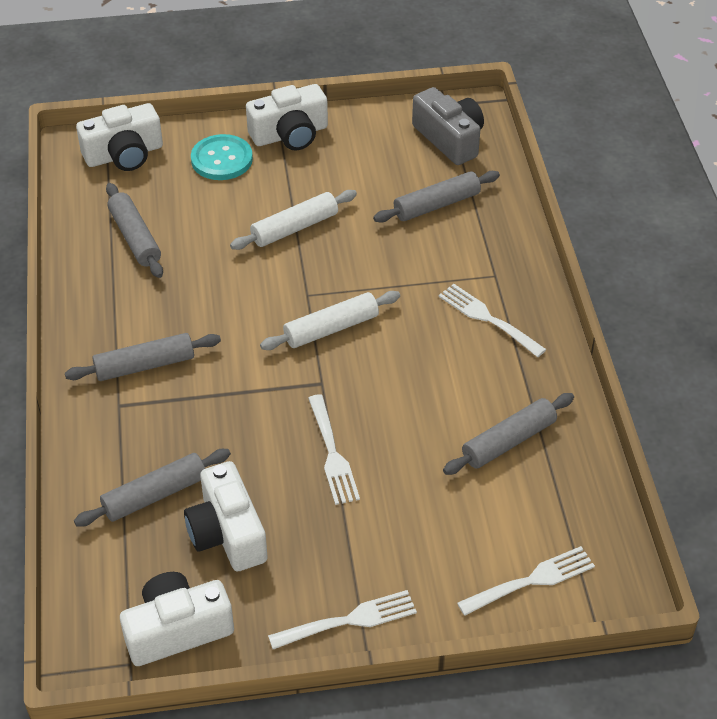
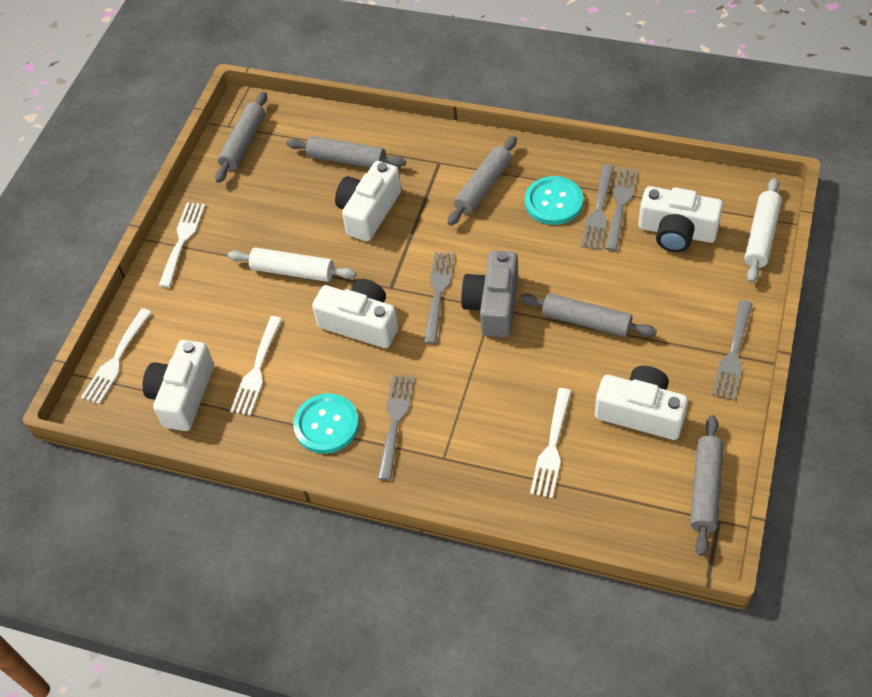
grey fork: none = 0 -> [377,374,414,480] [424,252,455,344] [581,164,614,250] [605,167,638,251] [712,300,753,401] = 5
turquoise button: [191,134,253,180] = 1 -> [293,393,359,454] [525,176,583,225] = 2
white camera: [76,103,163,171] [120,572,234,666] [184,461,268,571] [246,84,328,151] = 4 -> [142,340,214,431] [312,279,398,348] [335,161,401,242] [595,366,688,440] [638,186,723,252] = 5

